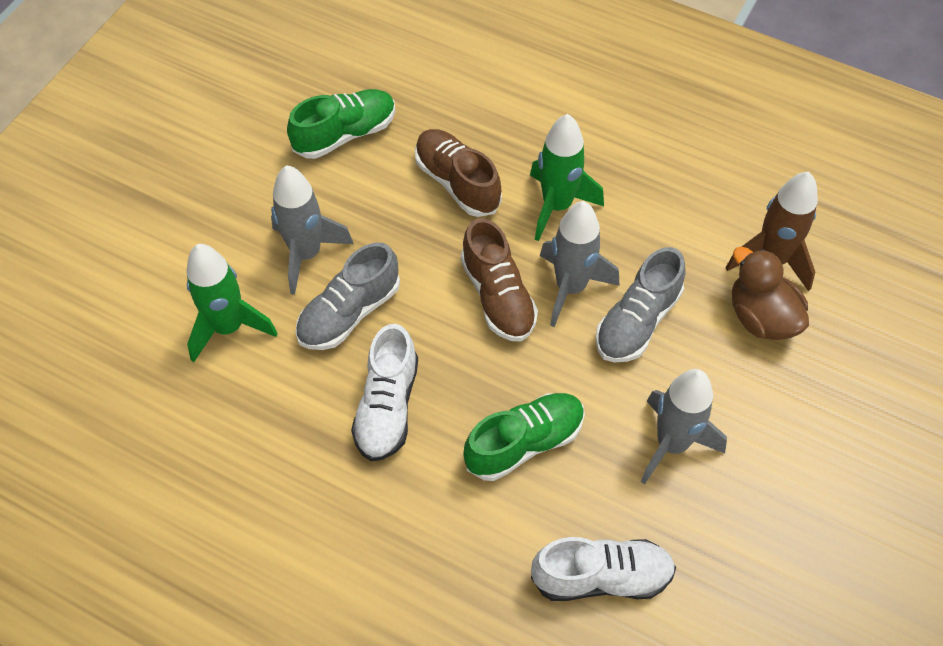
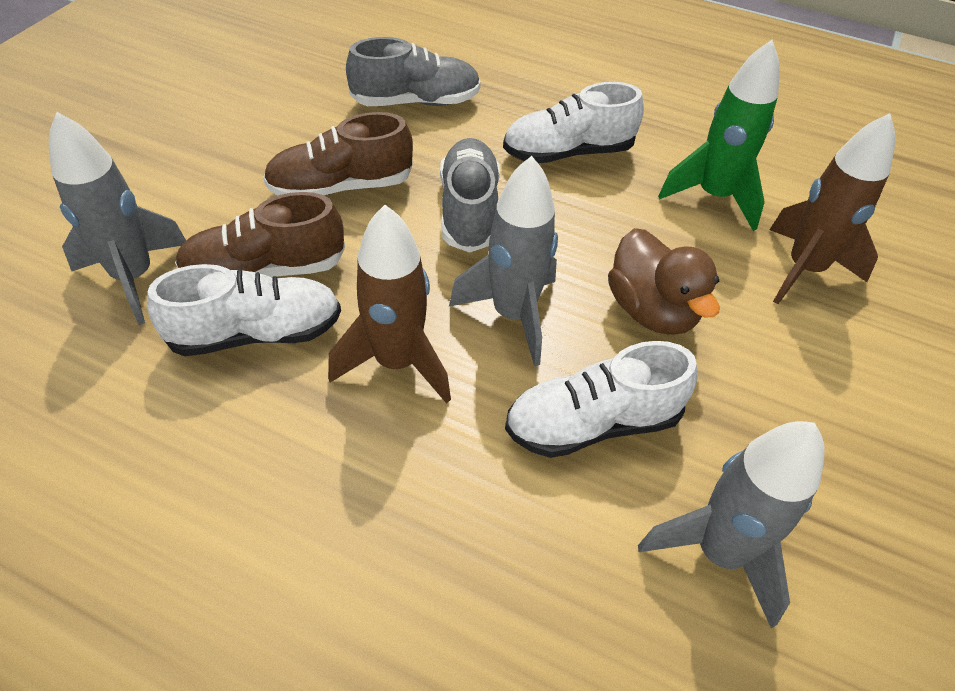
brown rocket: [725,172,818,291] = 1 -> [328,205,451,403] [770,113,895,304] = 2
green rocket: [186,244,278,362] [530,114,604,241] = 2 -> [658,40,780,231] = 1
green shoe: [287,89,396,159] [463,393,585,481] = 2 -> none = 0
white shoe: [351,324,418,462] [531,537,676,601] = 2 -> [147,264,341,356] [503,82,644,163] [505,341,698,458] = 3

